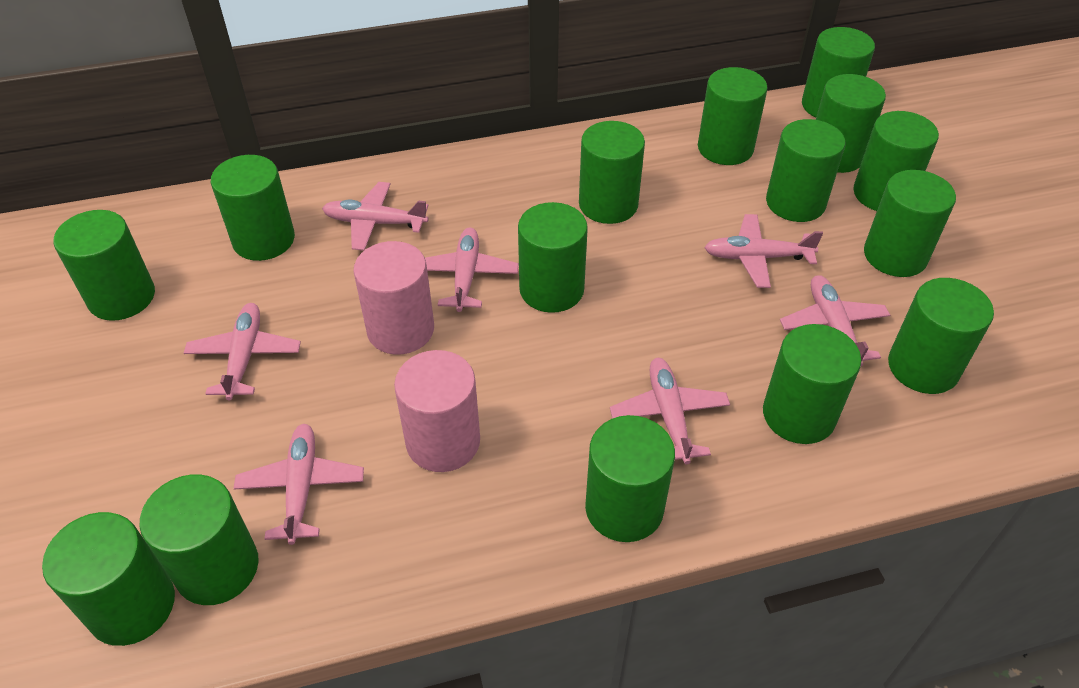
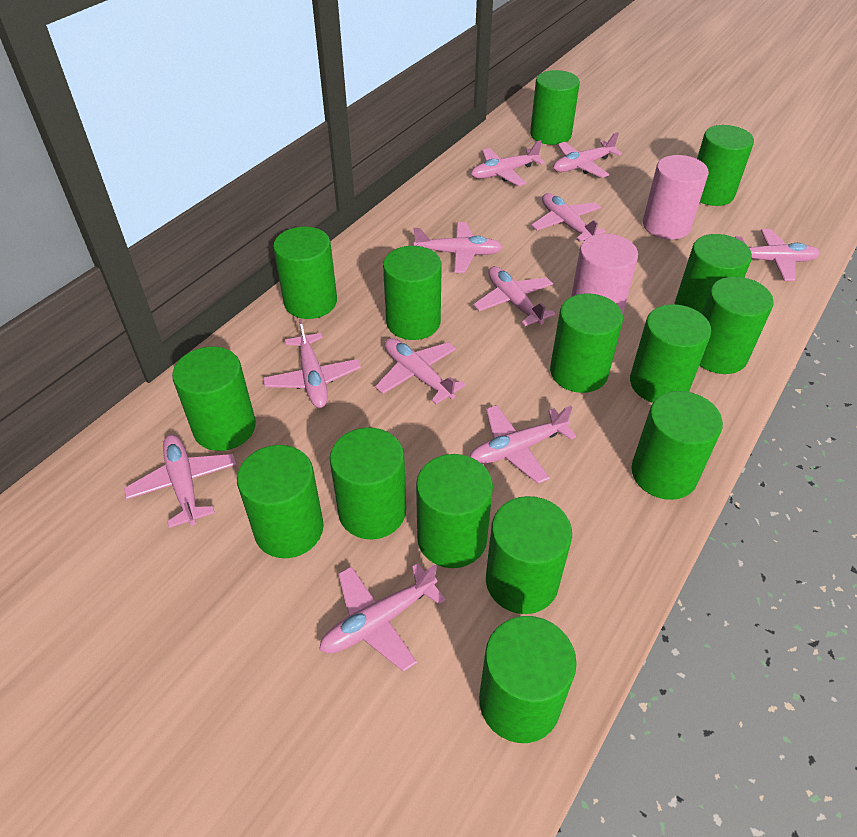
pink plane: [184,303,301,400] [233,424,364,545] [322,182,429,251] [425,228,519,312] [610,358,730,464] [704,214,823,288] [780,275,890,366] = 7 -> [124,435,236,528] [263,319,361,408] [319,563,446,672] [375,338,466,404] [414,222,503,273] [470,405,576,484] [471,140,545,186] [473,266,555,326] [531,193,606,242] [553,132,622,178] [735,229,821,281] = 11

